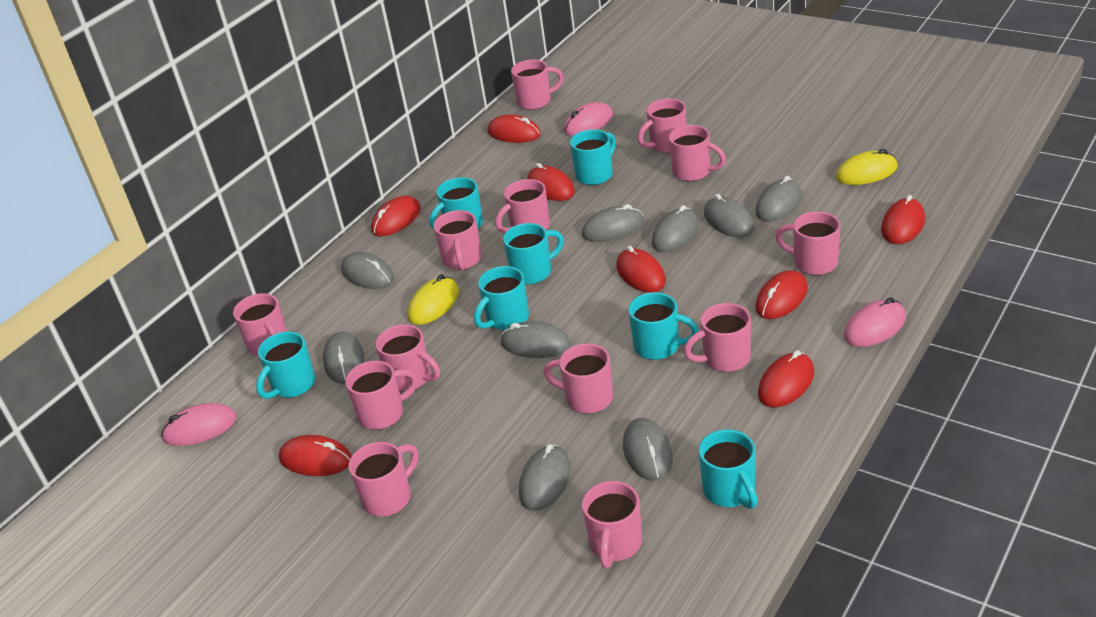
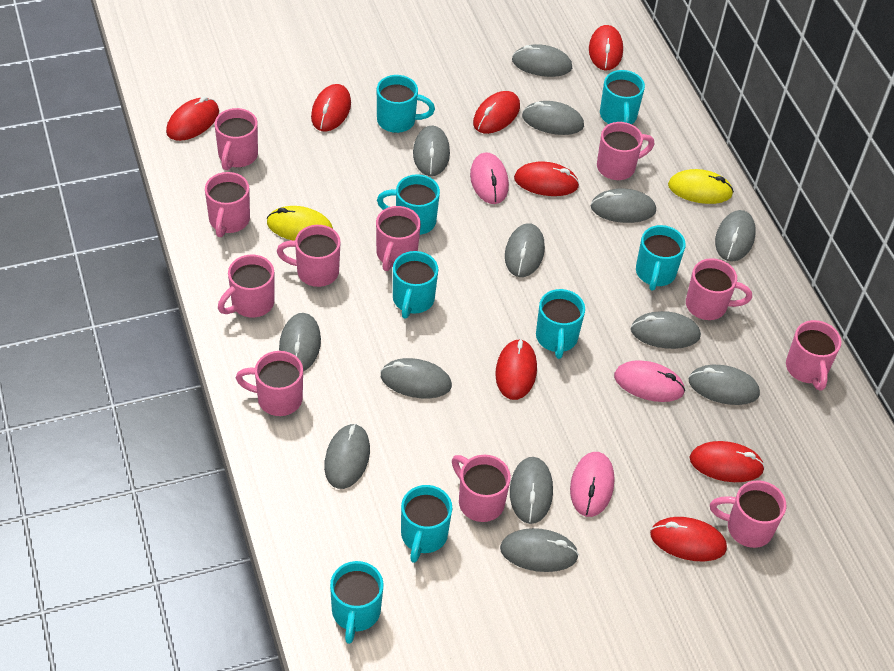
grey mouse: [323,332,364,384] [341,252,394,289] [500,321,571,358] [519,444,571,511] [582,204,644,242] [623,418,673,481] [652,205,699,252] [704,194,754,237] [755,176,802,222] = 9 -> [279,313,321,371] [324,423,370,489] [381,358,452,398] [413,125,450,176] [500,528,579,572] [505,223,545,277] [510,457,553,524] [512,44,572,77] [522,101,584,135] [591,188,656,223] [631,311,701,349] [689,365,760,405] [715,210,756,262] = 13
pink mug: [233,293,287,356] [345,361,418,430] [348,442,418,516] [375,324,440,391] [433,210,482,271] [495,179,550,233] [511,60,564,110] [543,343,613,414] [582,481,642,568] [638,98,686,153] [669,125,726,181] [684,303,751,372] [775,212,840,275] = 13 -> [205,172,250,237] [215,108,258,170] [218,254,275,318] [236,351,303,416] [277,225,341,287] [376,206,421,271] [452,455,511,522] [597,122,654,180] [686,258,752,320] [710,480,786,548] [786,320,841,391] = 11
turquoise mug: [256,331,315,399] [430,177,483,230] [474,266,529,330] [503,223,564,284] [570,129,616,185] [628,292,699,360] [699,429,758,509] = 7 -> [330,561,384,644] [377,75,435,133] [377,174,440,235] [393,251,438,319] [401,485,452,563] [536,289,585,359] [600,70,645,124] [636,225,686,291] = 8

